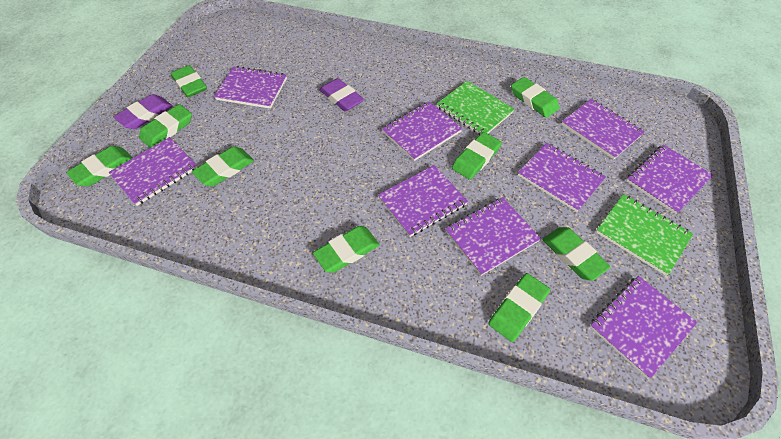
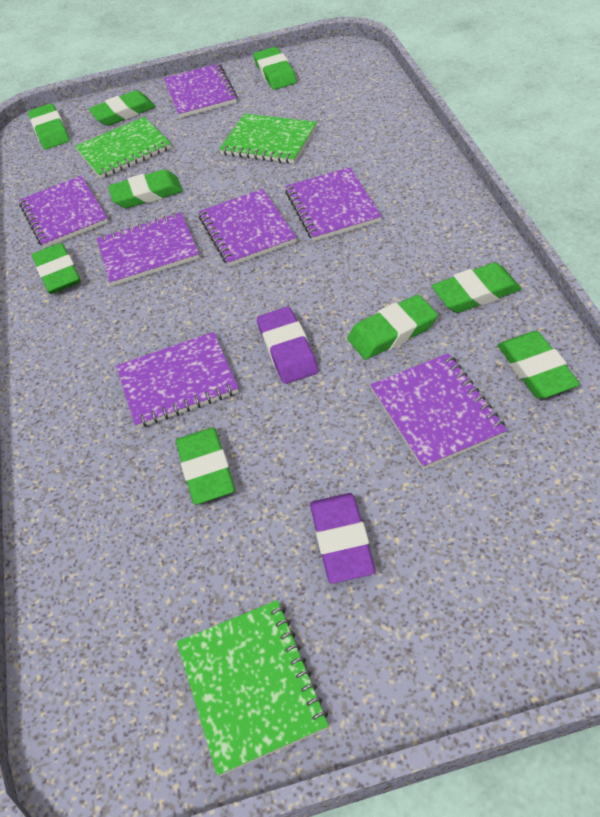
green notebook: [437,81,515,135] [596,194,693,276] = 2 -> [75,117,171,179] [177,600,329,776] [219,114,317,164] = 3
purple notebook: [109,137,198,206] [214,66,287,109] [378,165,468,237] [382,101,462,161] [445,197,541,276] [518,143,606,212] [561,99,645,159] [590,276,698,379] [626,145,713,214] = 9 -> [19,176,108,248] [97,212,199,286] [116,332,239,429] [164,63,238,118] [198,189,296,267] [285,167,382,241] [370,353,507,470] = 7

